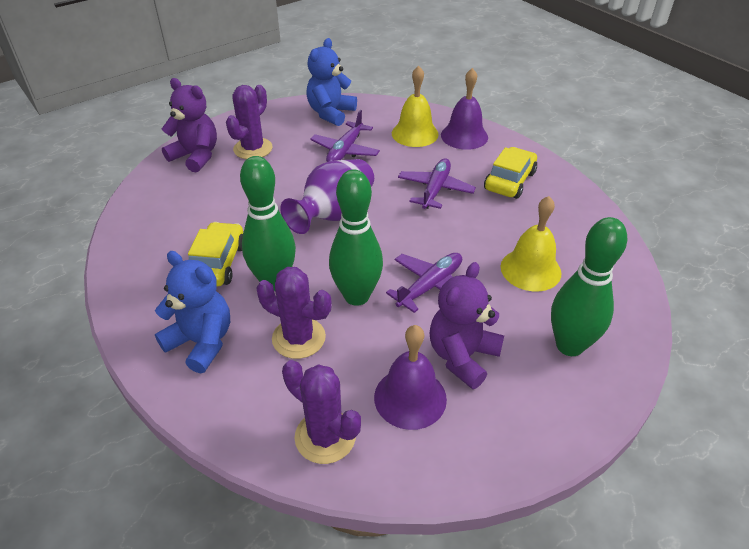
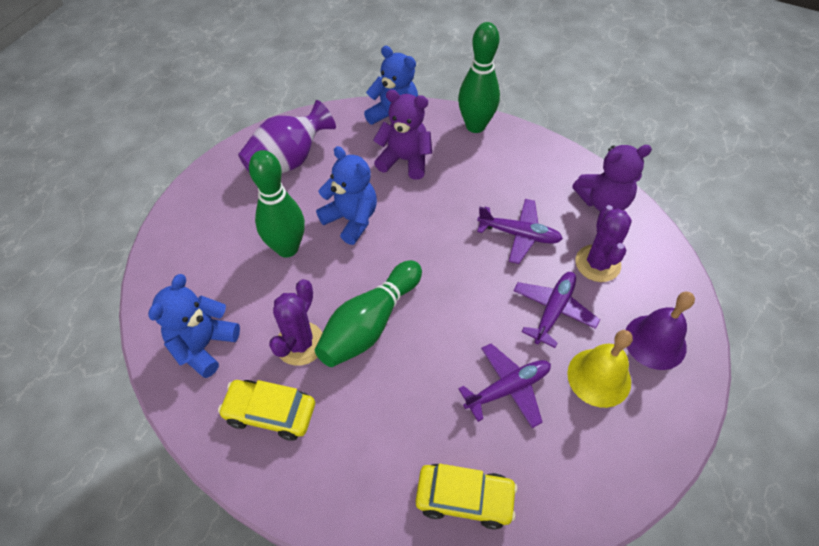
blue teddy bear: [155,251,230,373] [306,38,357,126] = 2 -> [148,274,240,378] [316,146,377,245] [364,46,418,125] = 3
purple bell: [374,325,447,430] [441,68,488,150] = 2 -> [626,291,695,370] = 1
purple cactus: [226,85,273,159] [256,267,332,359] [282,360,361,464] = 3 -> [269,279,322,366] [575,205,632,282] = 2
yellow bell: [392,66,439,147] [501,196,562,292] = 2 -> [567,330,633,408] = 1

